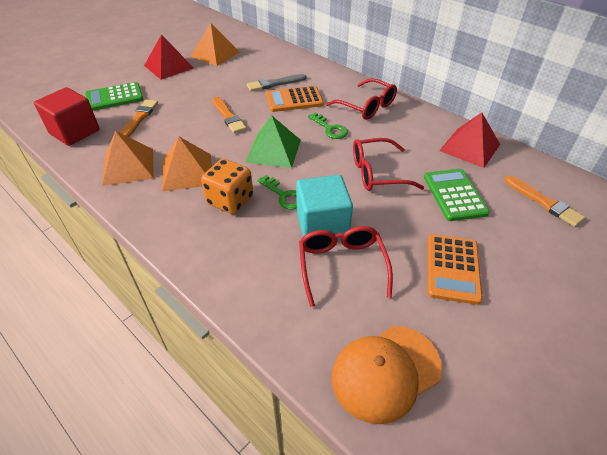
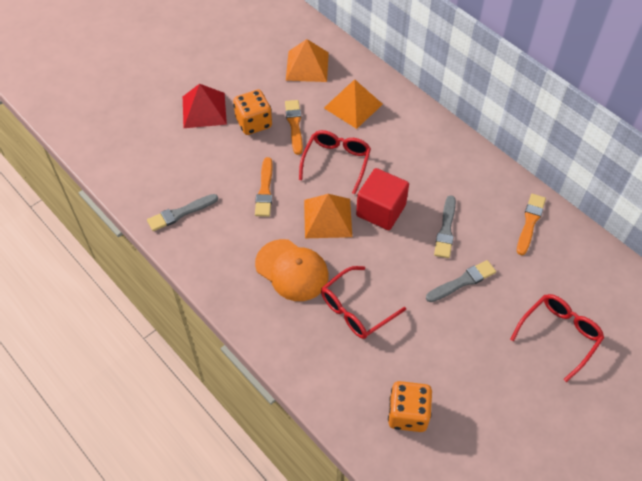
green calculator: [85,82,143,111] [424,169,490,221] = 2 -> none = 0
green key: [258,175,297,210] [308,112,348,139] = 2 -> none = 0
green pyramid: [245,116,301,168] = 1 -> none = 0
grey brush: [247,74,307,91] = 1 -> [147,194,218,231] [426,260,496,302] [434,195,456,258] = 3
orange calculator: [266,86,324,112] [428,234,483,305] = 2 -> none = 0
orange dice: [201,159,253,214] = 1 -> [233,89,272,135] [388,381,432,432] = 2
red pyramid: [144,34,194,80] [439,112,500,168] = 2 -> [183,84,227,128] = 1
turquoise cube: [296,175,353,239] = 1 -> none = 0

